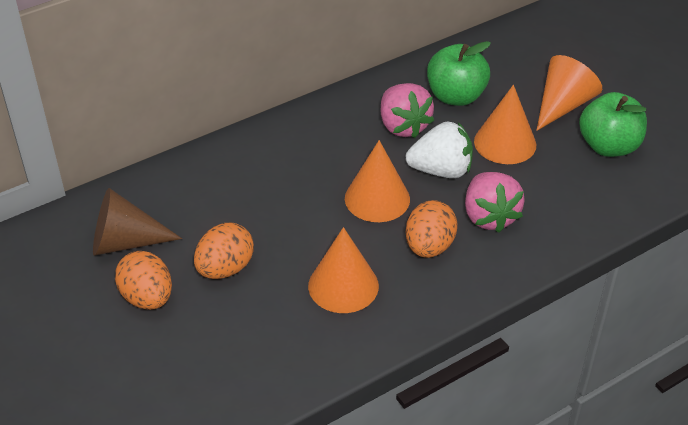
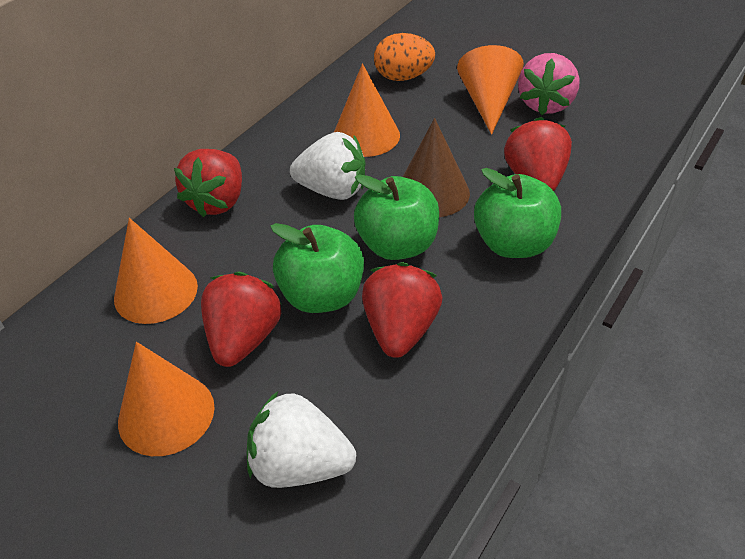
green apple: [427,41,491,106] [579,92,647,157] = 2 -> [270,223,364,313] [354,174,439,260] [474,168,561,258] = 3
orange egg: [115,251,172,310] [194,223,254,279] [406,200,457,258] = 3 -> [374,33,435,81] = 1
pink strawberry: [381,83,434,138] [465,172,525,233] = 2 -> [518,53,580,115] = 1
red strawberry: none = 0 -> [174,149,242,217] [201,272,281,367] [362,262,442,358] [504,117,572,191] = 4
white strawberry: [406,122,473,178] = 1 -> [247,391,356,488] [290,132,365,200] = 2

